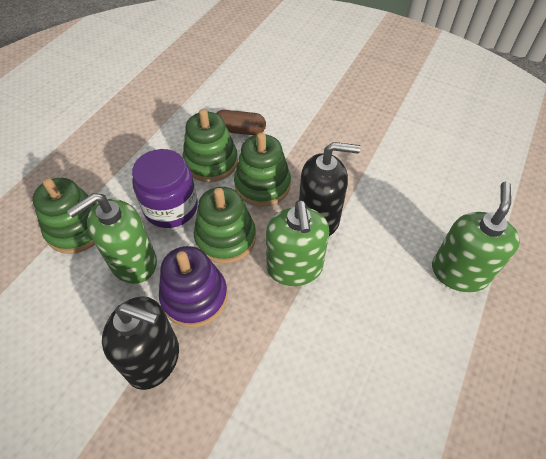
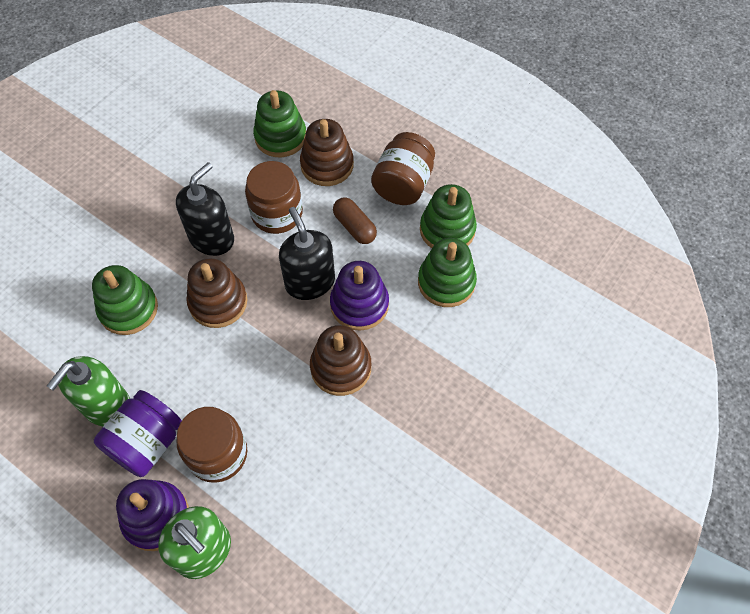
brown jar: none = 0 -> [177,407,247,483] [245,161,303,234] [371,132,435,205] = 3
brown stacking toy: none = 0 -> [186,258,247,328] [300,119,354,186] [310,325,371,396] = 3
green soap dispenser: [67,193,157,284] [266,200,329,286] [432,182,520,292] = 3 -> [47,356,130,426] [158,506,231,579] = 2
purple stacking toy: [159,246,228,327] = 1 -> [116,479,189,551] [330,261,389,331] = 2

